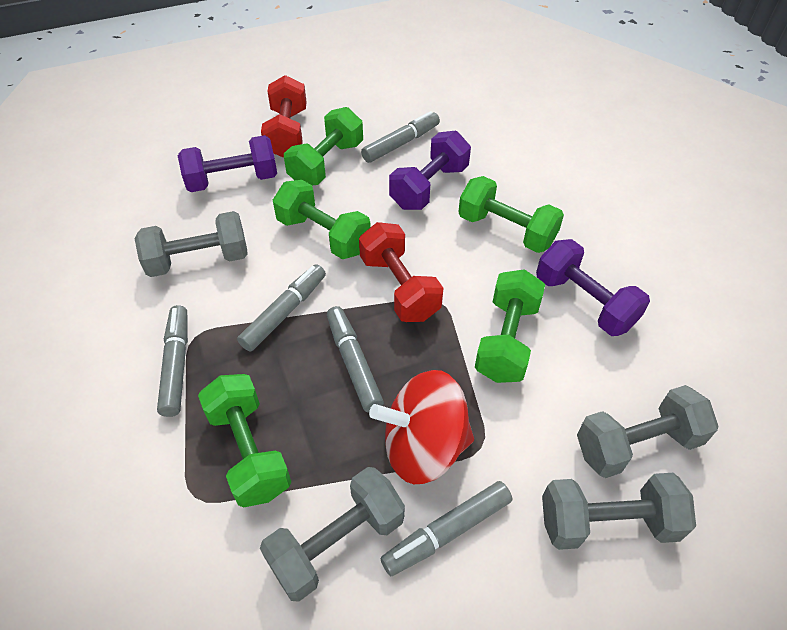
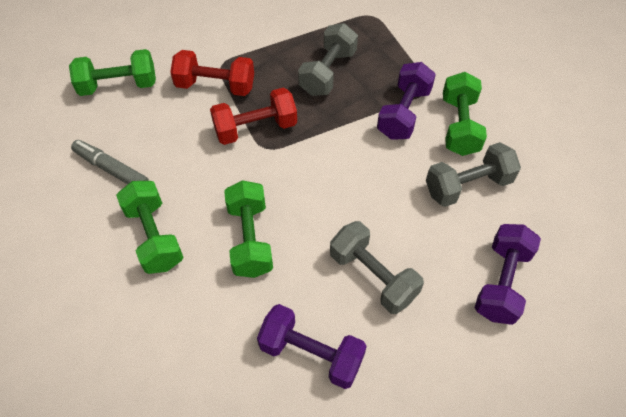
green dumbbell: [198,374,291,508] [273,180,371,259] [284,107,363,185] [458,176,564,253] [475,269,545,383] = 5 -> [69,49,156,96] [116,181,184,274] [224,180,273,278] [443,72,487,156] = 4
grey dumbbell: [134,211,248,277] [260,467,405,602] [542,473,696,550] [577,385,719,478] = 4 -> [298,23,358,96] [330,221,424,314] [426,142,521,207] = 3
grey marker: [157,305,188,417] [237,264,326,352] [327,306,384,413] [361,111,440,163] [381,481,512,576] = 5 -> [71,140,149,184] = 1
red spinning top: [369,370,474,484] = 1 -> none = 0

